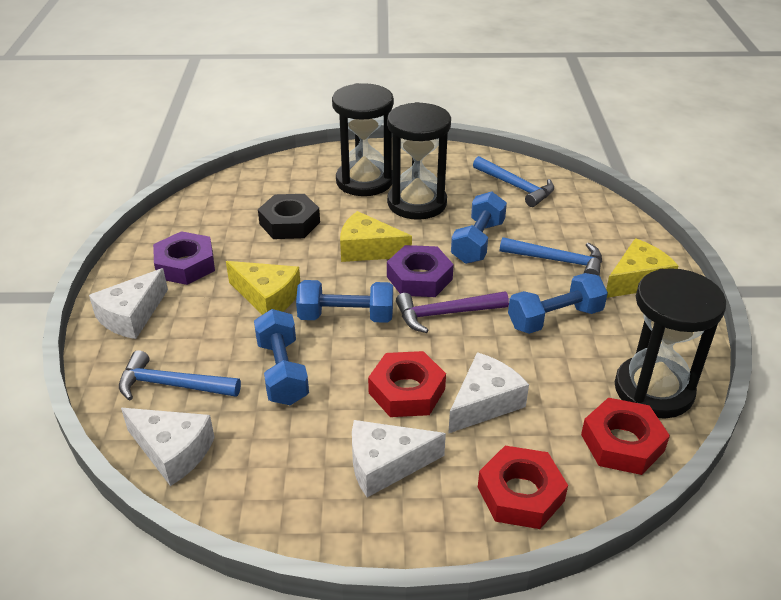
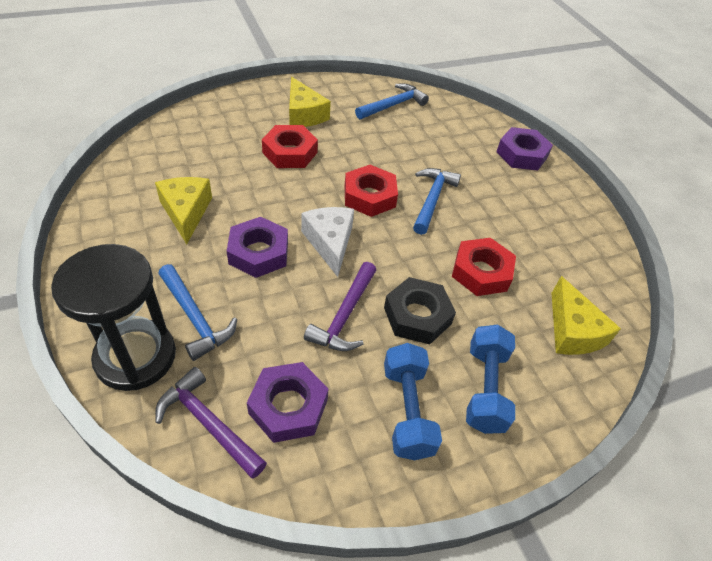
black hourglass: [332,83,394,196] [387,102,451,220] [615,268,726,419] = 3 -> [51,244,176,391] = 1
blue dumbbell: [254,309,309,405] [296,280,393,323] [451,191,507,264] [508,273,608,334] = 4 -> [384,343,442,460] [466,325,515,434] = 2
purple hammer: [396,291,509,333] = 1 -> [155,367,267,479] [304,262,376,351] = 2
purple nut: [153,231,215,285] [387,245,454,297] = 2 -> [227,217,288,278] [247,362,329,443] [496,127,553,171] = 3
white cheese: [89,268,168,339] [121,408,215,486] [352,420,446,497] [448,352,529,434] = 4 -> [301,207,354,277] = 1

